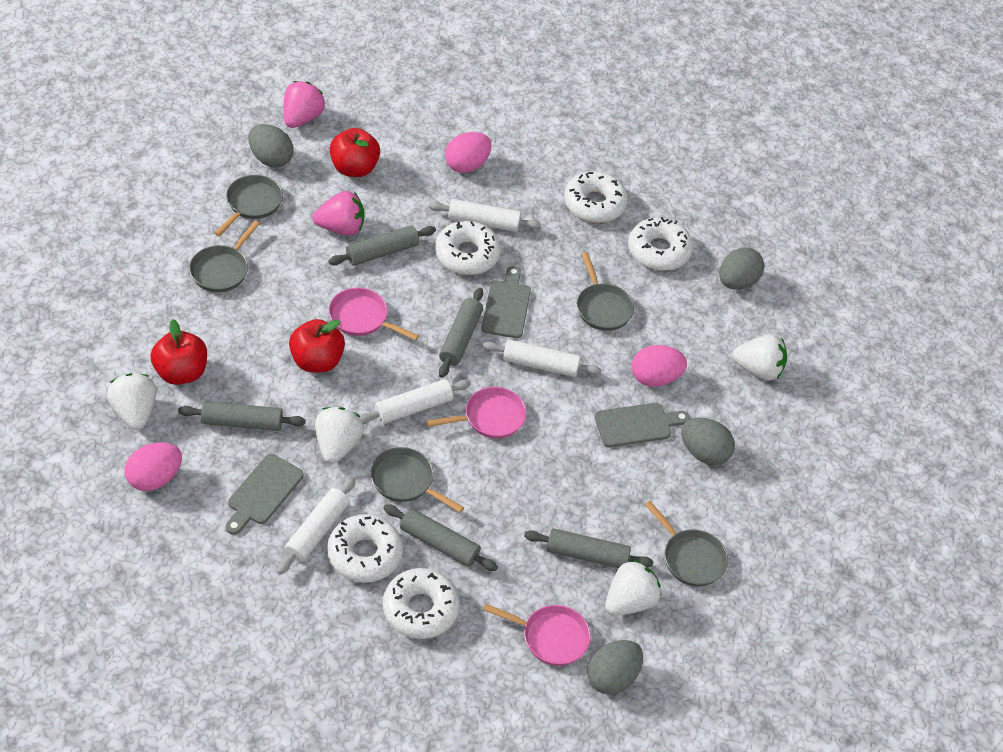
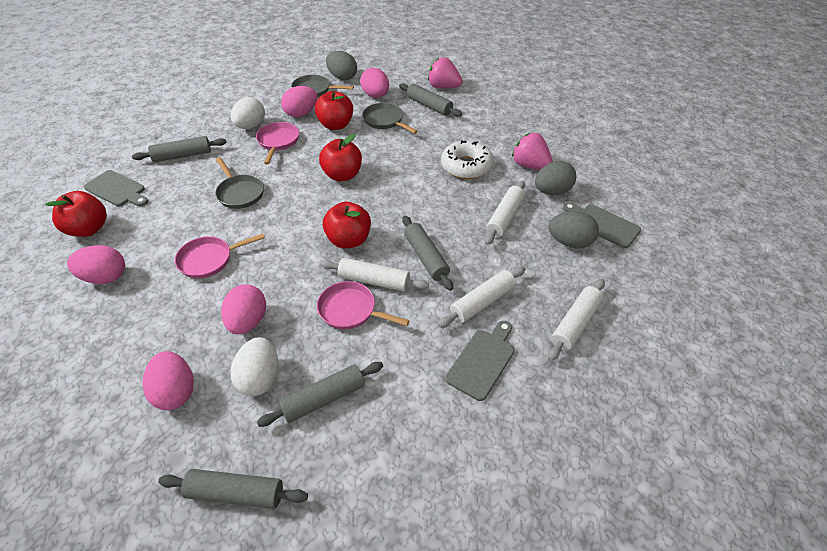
grey egg: [248,124,294,168] [587,640,643,695] [681,418,735,465] [719,247,764,290] = 4 -> [326,51,357,80] [535,161,576,195] [549,211,599,248] = 3
grey pan: [189,221,260,292] [214,175,283,236] [371,447,464,513] [577,252,634,331] [645,501,728,586] = 5 -> [215,157,264,209] [291,75,354,97] [362,103,418,134] = 3
pink egg: [125,442,182,491] [445,132,492,173] [632,345,687,387] = 3 -> [67,245,125,284] [142,351,194,410] [221,284,266,334] [281,86,317,117] [360,68,389,98] = 5
red apple: [150,319,207,385] [289,319,345,372] [330,128,380,177] = 3 -> [45,191,107,237] [315,91,353,130] [319,134,362,181] [323,202,371,248] = 4
white donut: [327,514,403,583] [383,568,460,639] [435,221,501,275] [564,171,628,223] [628,217,693,271] = 5 -> [441,140,493,179] = 1
white egg: none = 0 -> [231,97,265,129] [231,337,279,396] = 2
white strawberry: [107,373,157,430] [315,407,364,464] [605,560,661,616] [732,334,787,381] = 4 -> none = 0

